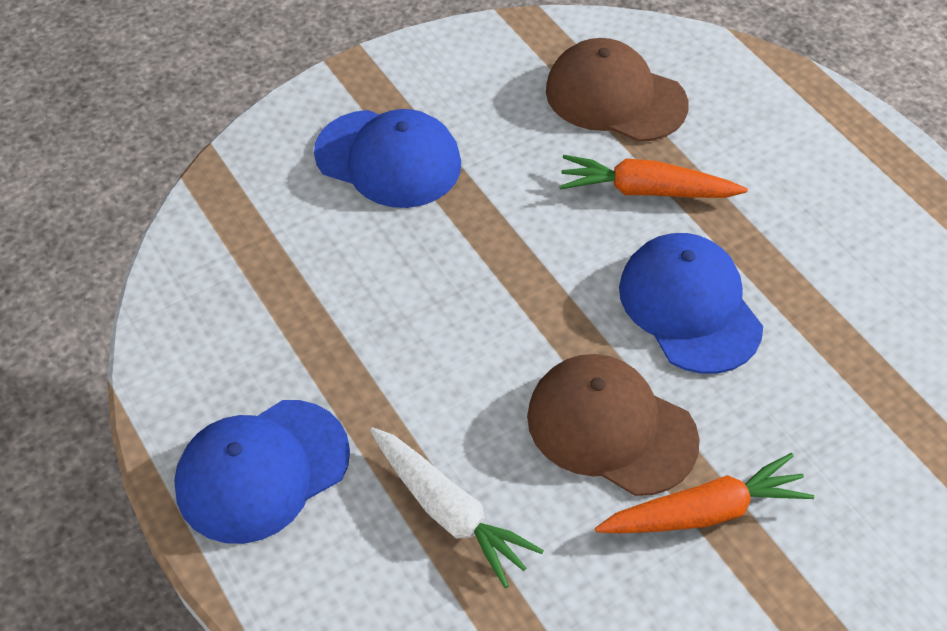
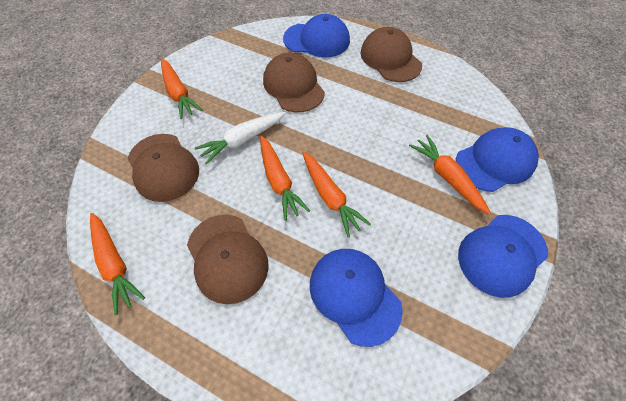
blue cap: [174,400,350,544] [314,109,461,208] [619,233,763,374] = 3 -> [283,14,350,57] [310,249,403,347] [456,127,539,192] [458,215,548,298] = 4
brown cap: [527,354,700,496] [546,38,688,142] = 2 -> [127,134,199,202] [187,214,269,304] [263,53,325,113] [360,27,422,82] = 4
orange carrot: [559,155,748,198] [595,453,814,533] = 2 -> [90,213,145,316] [161,58,202,119] [260,136,310,221] [303,152,371,238] [409,135,491,215] = 5

